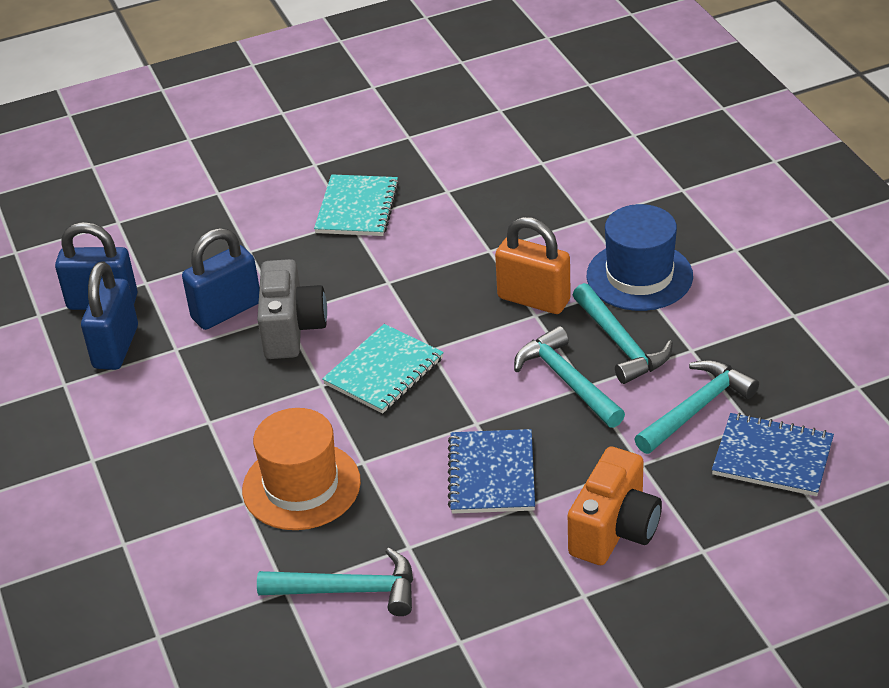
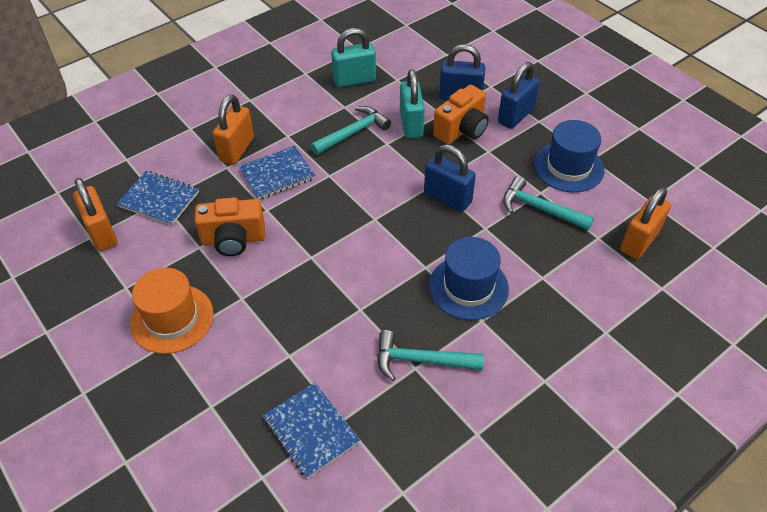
blue hat: [587,204,693,311] = 1 -> [429,237,509,320] [534,120,604,192] = 2
blue notebook: [448,429,535,514] [712,413,834,496] = 2 -> [117,171,199,226] [239,146,315,200] [263,382,360,479] = 3
grey camera: [257,259,327,359] = 1 -> none = 0
orange camera: [568,447,662,565] = 1 -> [195,197,265,256] [433,85,489,144] = 2
orange padlock: [495,217,571,314] = 1 -> [73,178,117,251] [213,94,254,165] [620,187,671,259] = 3
turquoise hammer: [257,548,413,616] [514,326,625,428] [573,283,673,384] [635,360,759,454] = 4 -> [310,106,391,155] [377,330,484,381] [503,176,594,230] = 3
turquoise notebook: [314,174,399,236] [322,324,444,413] = 2 -> none = 0
turquoise padlock: none = 0 -> [331,28,376,87] [400,69,425,138] = 2

